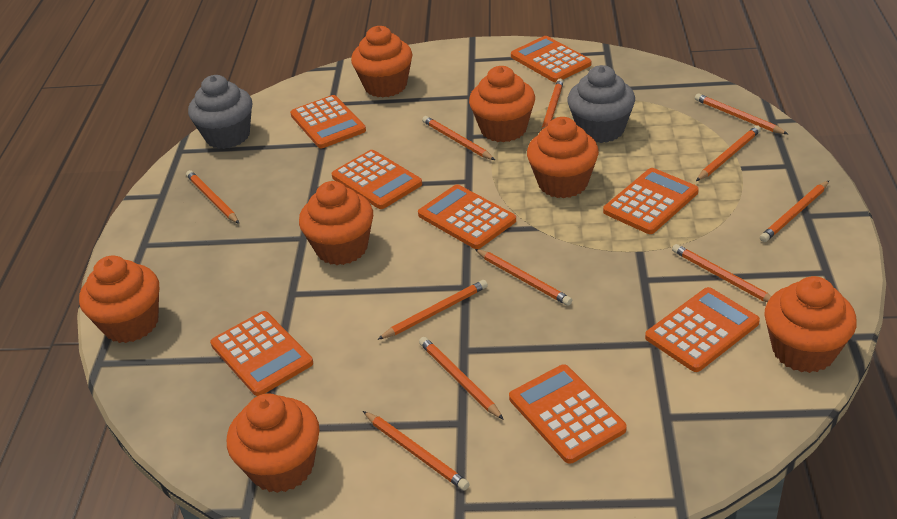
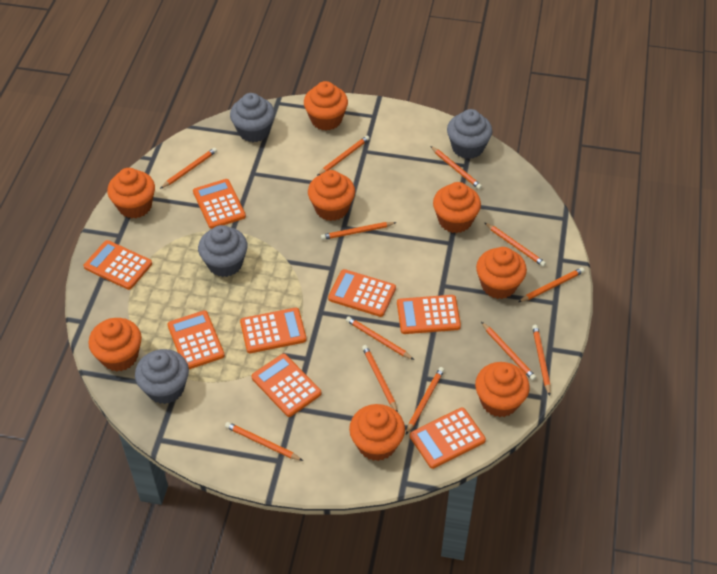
grey cupcake: [188,75,252,149] [567,65,635,143] = 2 -> [135,349,189,404] [198,225,248,277] [230,93,275,142] [447,109,493,159] = 4
orange cupcake: [79,255,159,343] [227,393,320,493] [299,181,373,265] [351,26,412,98] [469,66,535,142] [527,117,599,198] [764,276,857,373] = 7 -> [89,318,142,372] [107,168,155,218] [304,81,348,130] [308,170,355,221] [349,404,405,461] [433,182,481,233] [475,362,530,417] [476,247,527,299] = 8
orange pencil: [186,170,239,224] [363,411,470,491] [377,280,488,340] [419,337,504,420] [422,116,495,160] [475,249,572,306] [541,78,564,130] [672,244,772,302] [695,93,788,134] [696,125,761,181] [760,181,829,242] = 11 -> [160,148,217,189] [225,422,303,461] [317,136,370,176] [321,222,397,240] [346,316,414,360] [362,345,398,412] [406,367,444,434] [430,146,482,189] [481,322,536,381] [484,222,546,267] [518,267,585,302] [532,325,551,396] = 12

